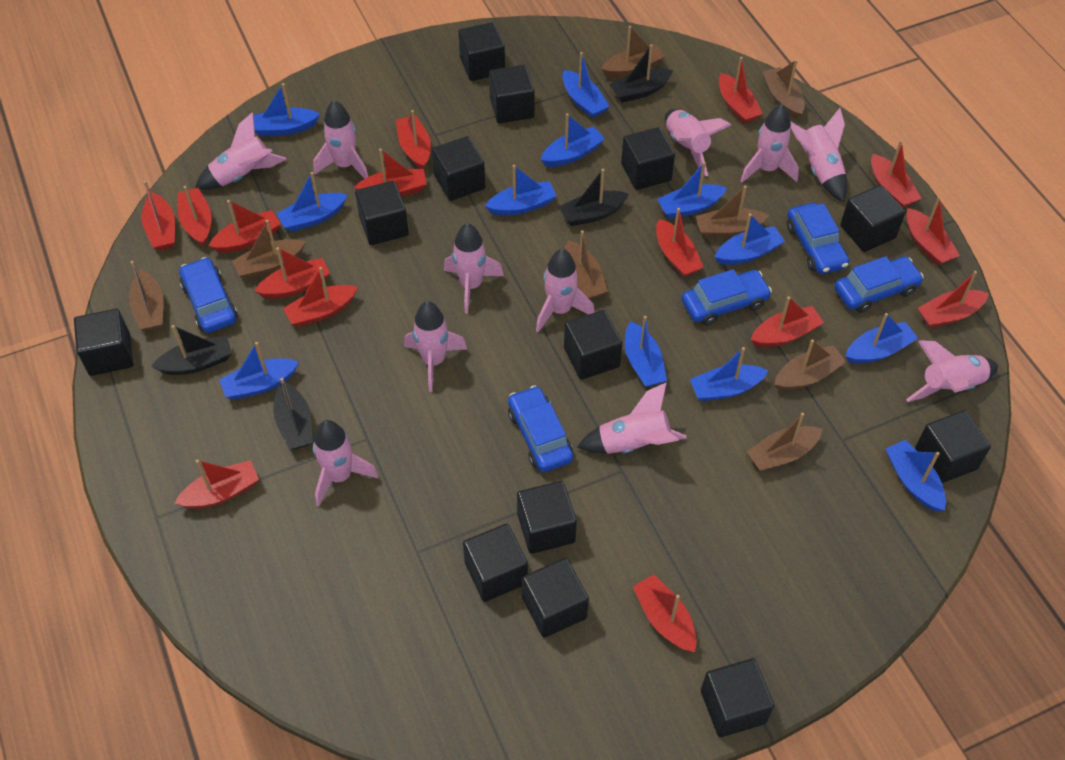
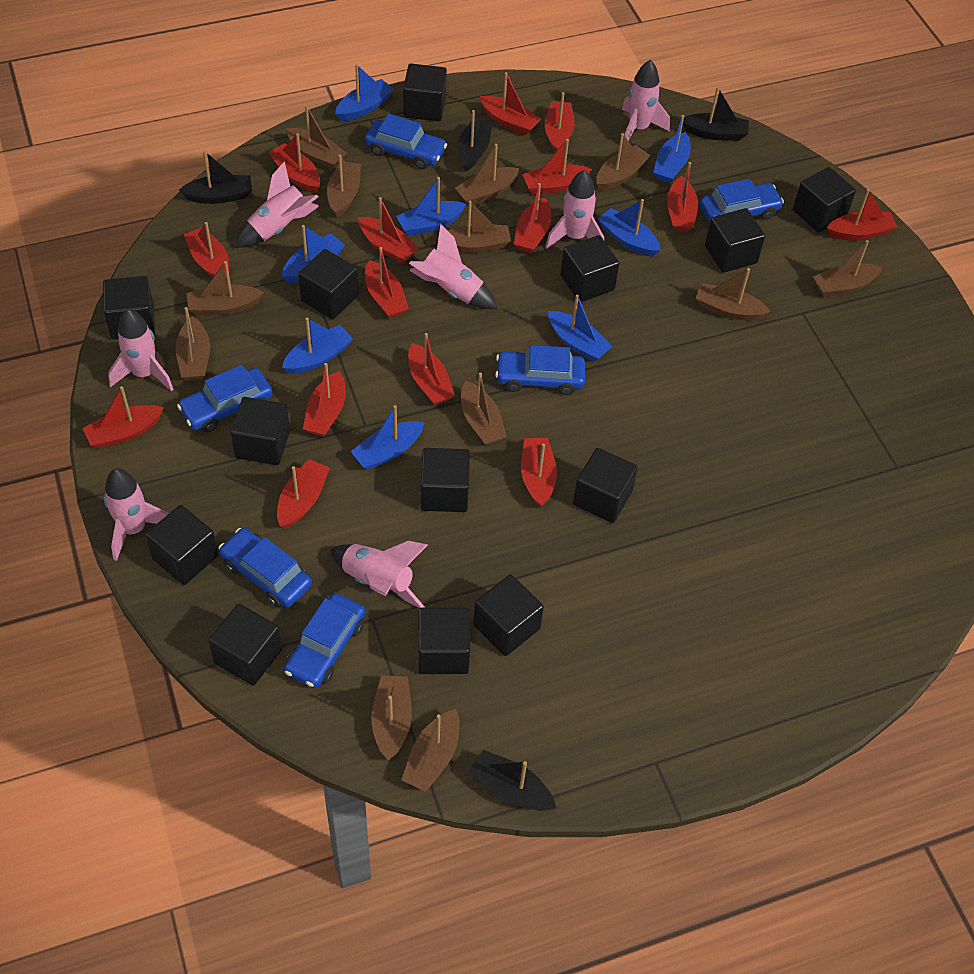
blue boat: [219,342,299,400] [254,83,320,136] [276,172,348,232] [485,165,556,216] [541,113,605,167] [562,52,610,118] [625,316,667,387] [657,162,727,219] [690,347,769,401] [715,213,785,265] [845,313,918,364] [886,440,946,512] = 12 -> [282,225,345,283] [282,318,353,374] [335,64,394,121] [350,405,425,470] [396,177,466,236] [548,295,613,362] [598,199,661,257] [653,115,691,183] = 8
blue car: [179,257,238,333] [508,385,573,472] [682,269,772,326] [787,203,849,274] [834,256,924,313] = 5 -> [177,365,273,432] [219,528,312,607] [284,593,365,688] [365,114,447,169] [495,345,585,395] [700,179,784,223] = 6
brown boat: [129,261,164,332] [232,220,306,279] [565,230,608,300] [601,26,665,78] [696,186,769,238] [747,413,823,472] [762,60,805,119] [774,339,846,391] = 8 -> [175,307,210,381] [187,261,264,316] [286,105,347,169] [327,155,361,218] [371,675,412,761] [401,709,460,792] [437,201,511,253] [455,144,519,205] [461,373,507,446] [596,133,651,191] [695,268,771,321] [813,240,883,297] = 12
pink rocket: [195,112,286,190] [313,100,368,179] [313,420,378,506] [404,301,467,392] [444,223,504,314] [536,249,595,332] [577,382,687,454] [665,109,731,176] [740,104,799,183] [790,108,847,203] [906,340,998,402] = 11 -> [104,468,168,561] [108,309,174,392] [236,161,319,248] [330,541,428,608] [409,224,497,309] [545,170,604,248] [622,60,670,140] = 7

